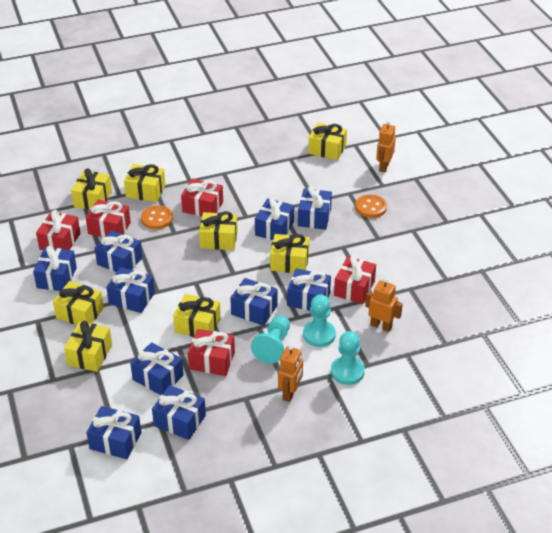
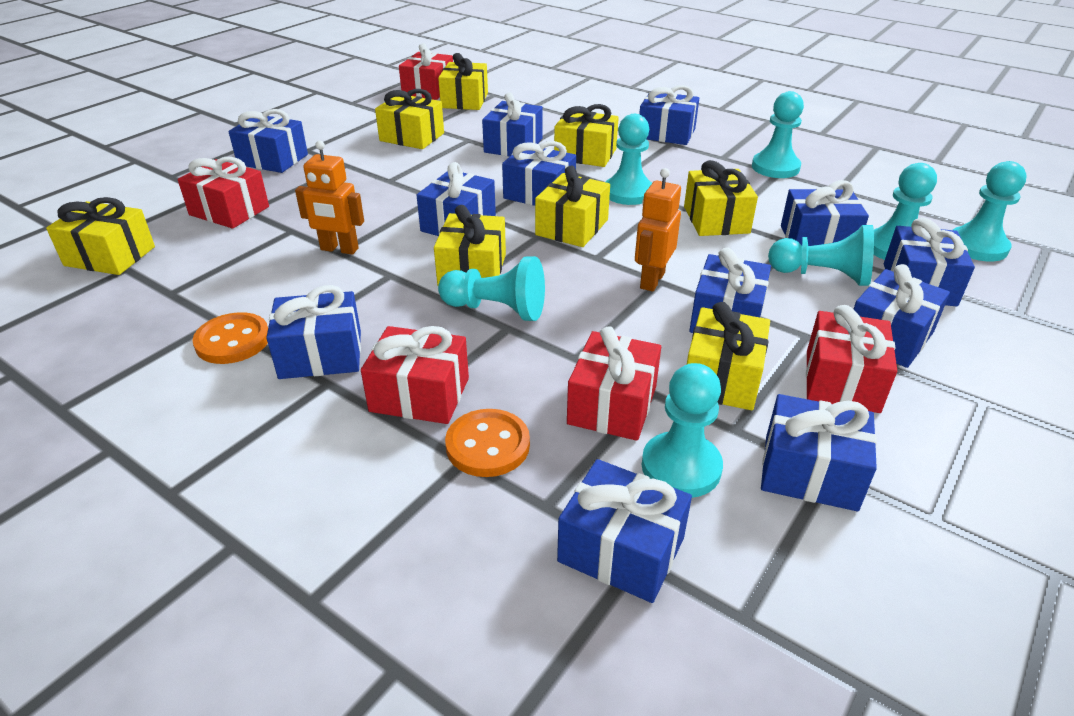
blue gift: [33,245,77,291] [86,406,141,459] [95,230,143,272] [106,267,155,313] [130,342,184,395] [152,385,206,440] [230,278,278,326] [255,197,294,240] [287,268,331,311] [298,186,332,230] = 10 -> [228,109,308,173] [266,285,361,379] [416,162,496,236] [482,92,543,156] [502,141,576,206] [557,459,692,603] [639,85,699,145] [689,248,771,333] [761,394,877,511] [781,180,869,246] [854,264,950,368] [884,217,975,306] = 12
orange robot: [278,345,303,402] [365,278,403,332] [376,120,396,172] = 3 -> [295,141,364,255] [635,168,681,292] = 2
turquoise pawn: [251,315,290,364] [303,295,336,347] [331,331,365,385] = 3 -> [438,256,545,321] [606,114,652,205] [642,363,723,498] [752,91,804,178] [768,225,874,286] [874,163,937,260] [953,161,1027,261] = 7

